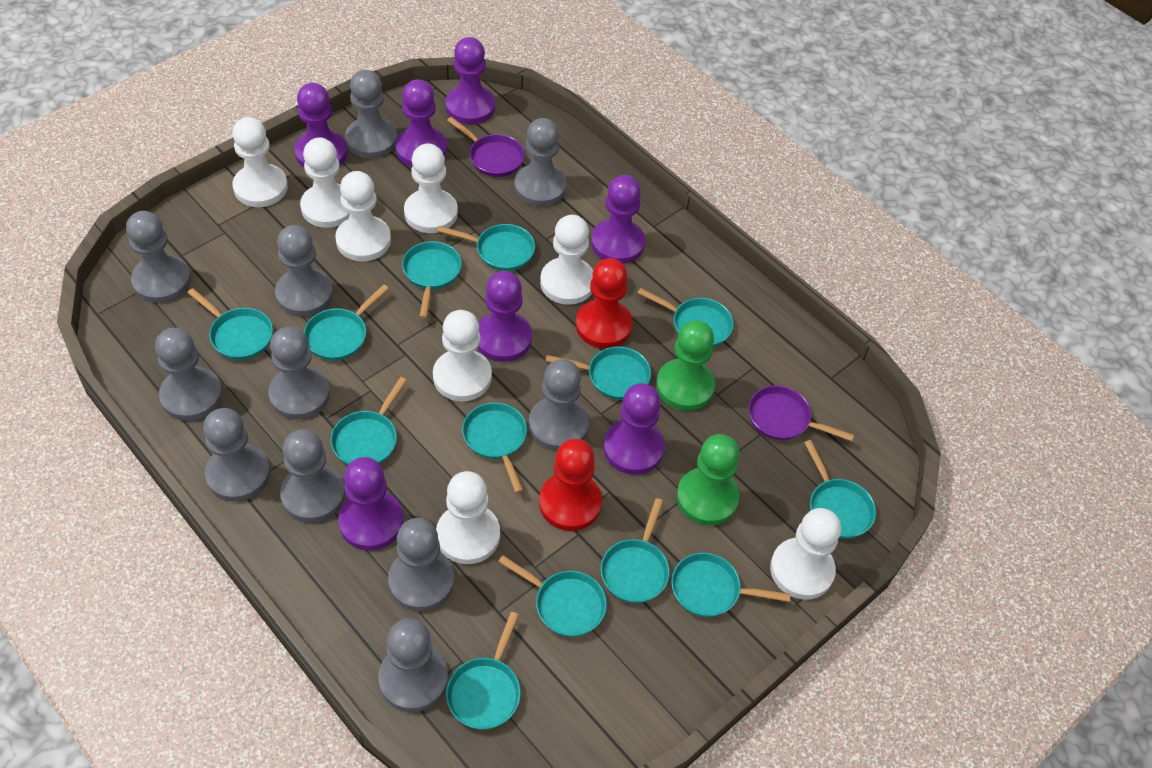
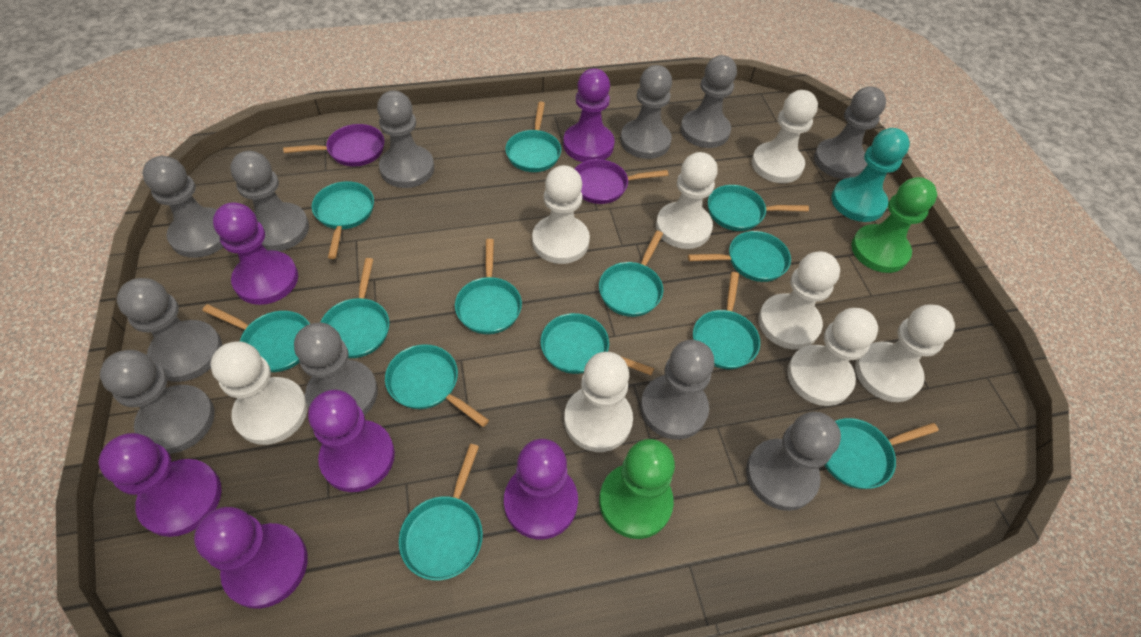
purple pawn: [294,83,348,168] [338,457,403,551] [395,80,447,167] [445,37,495,124] [477,271,532,362] [591,175,645,264] [603,383,664,475] = 7 -> [99,433,222,537] [194,507,308,609] [213,202,298,305] [308,390,395,492] [504,439,578,539] [563,68,615,162] = 6
red pawn: [539,439,602,531] [576,258,633,348] = 2 -> none = 0
turquoise pawn: none = 0 -> [831,128,910,222] = 1

